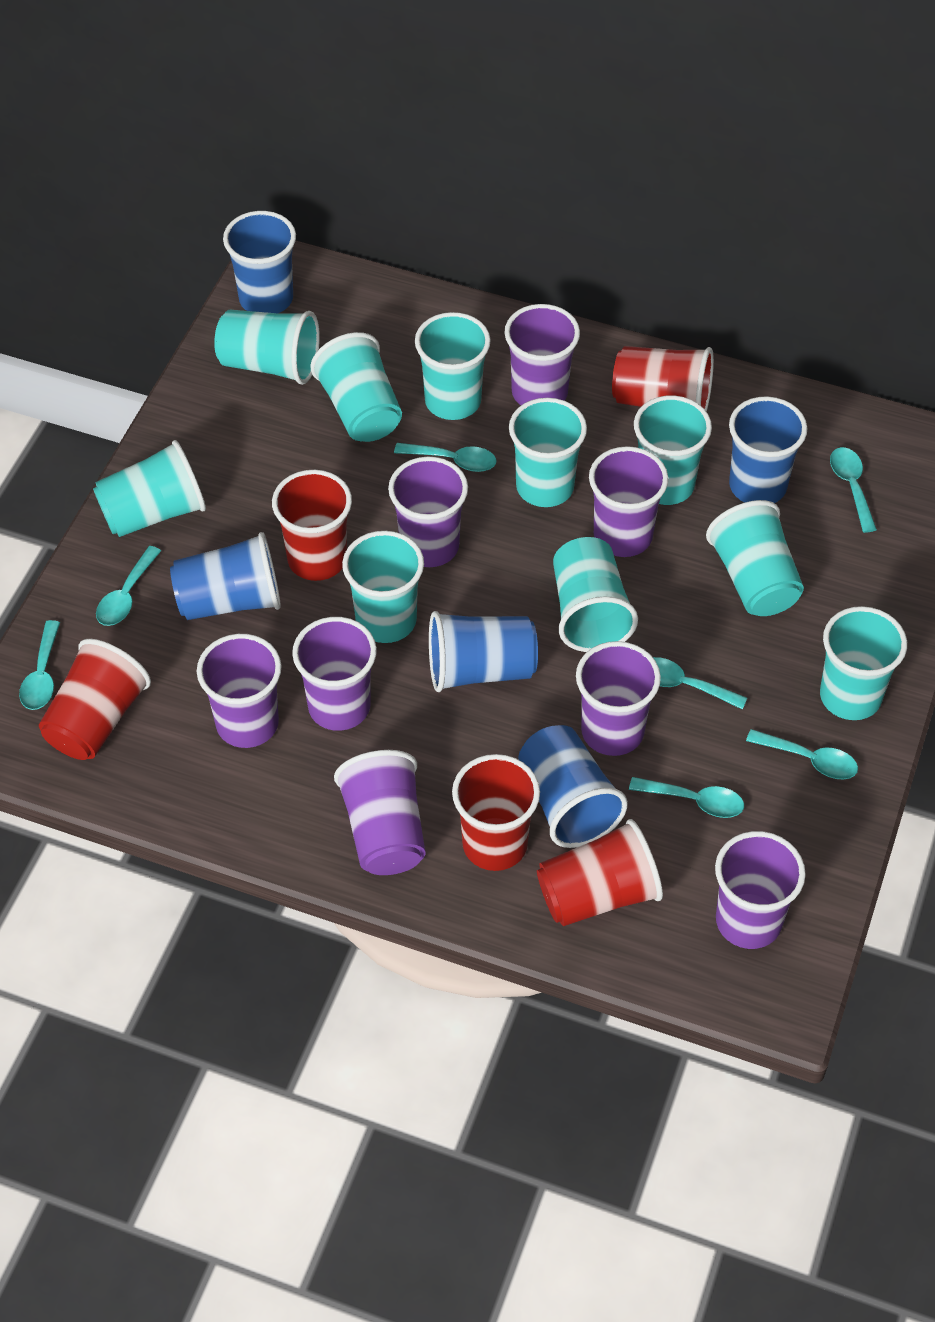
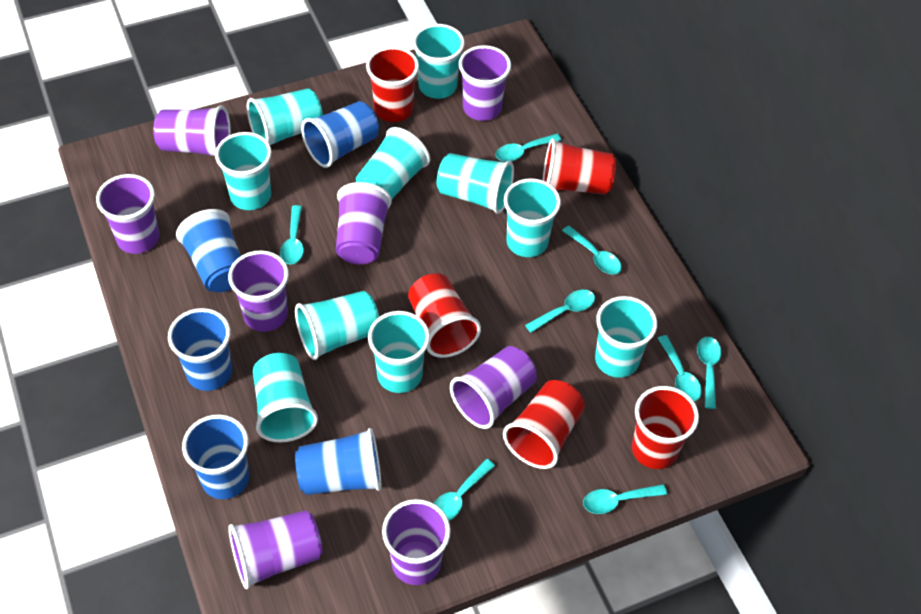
turquoise spoon: [19,620,60,710] [96,546,161,626] [394,443,496,472] [629,777,744,818] [653,657,747,710] [746,729,858,780] [830,447,877,533] = 7 -> [280,205,304,265] [433,459,495,520] [496,134,561,162] [525,290,595,333] [562,226,622,275] [583,484,667,514] [657,335,702,401] [697,337,721,409] = 8

